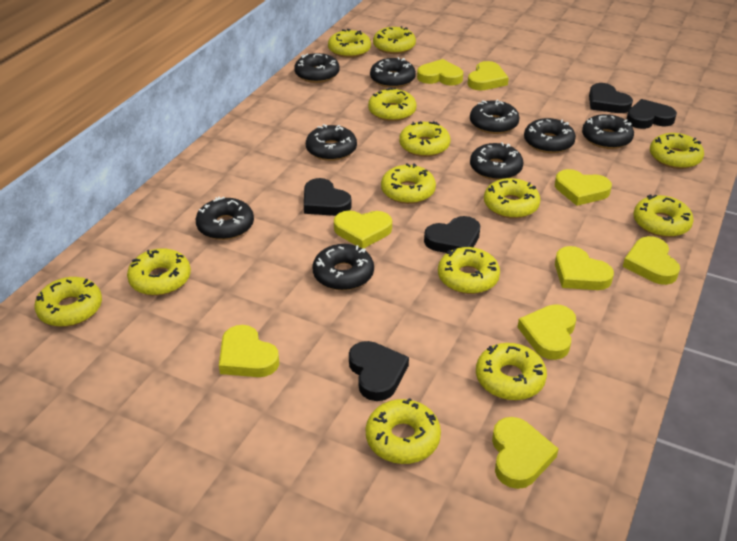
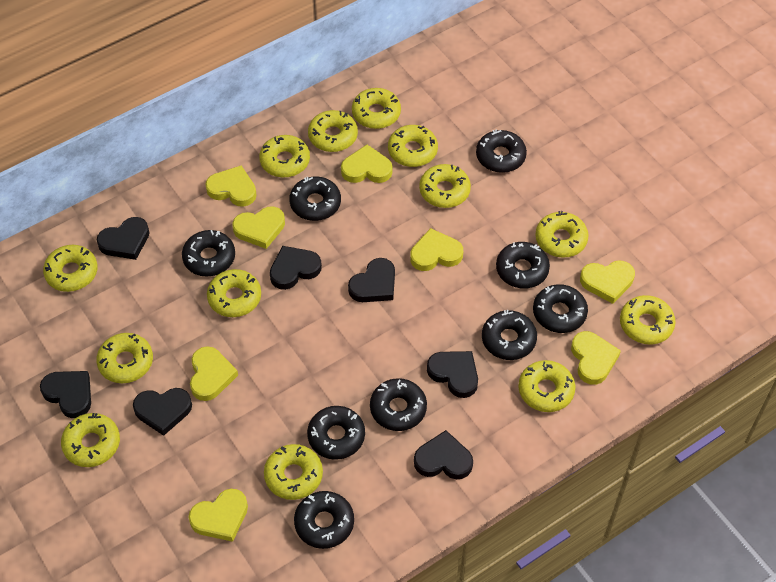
black heart: [304,178,352,216] [349,341,409,401] [424,216,481,253] [589,83,633,113] [627,99,677,129] = 5 -> [40,371,91,418] [97,217,150,260] [133,388,192,436] [270,246,322,290] [348,258,395,302] [414,430,473,479] [427,351,478,398] = 7
yellow heart: [219,325,279,377] [334,211,392,248] [417,59,463,85] [468,61,509,91] [492,417,559,489] [518,304,576,360] [555,169,612,206] [555,246,614,290] [623,236,680,285] = 9 -> [189,489,248,542] [190,346,238,401] [205,165,257,207] [232,206,285,249] [341,145,392,183] [410,228,463,271] [571,331,621,385] [580,260,635,304] = 8

